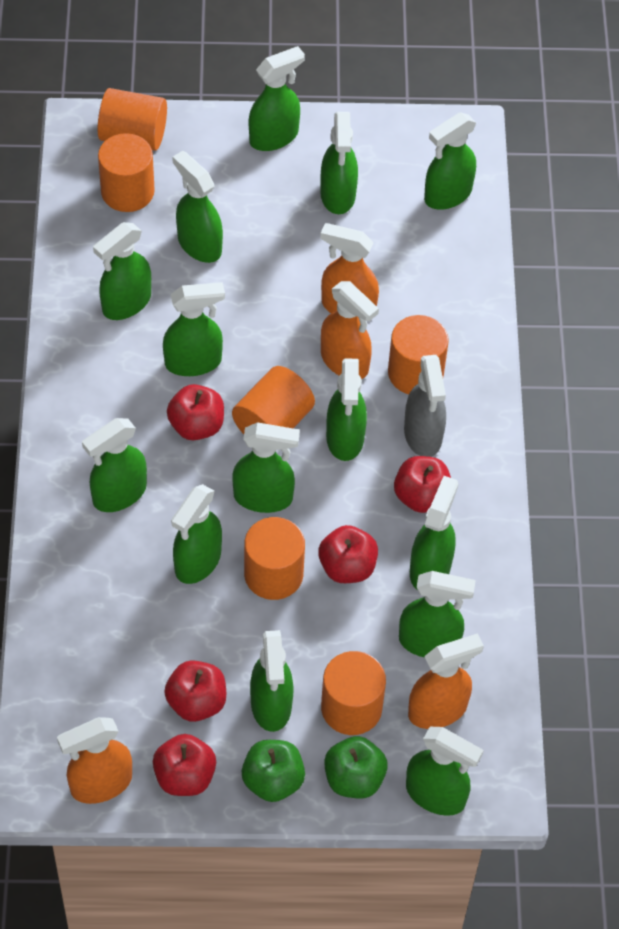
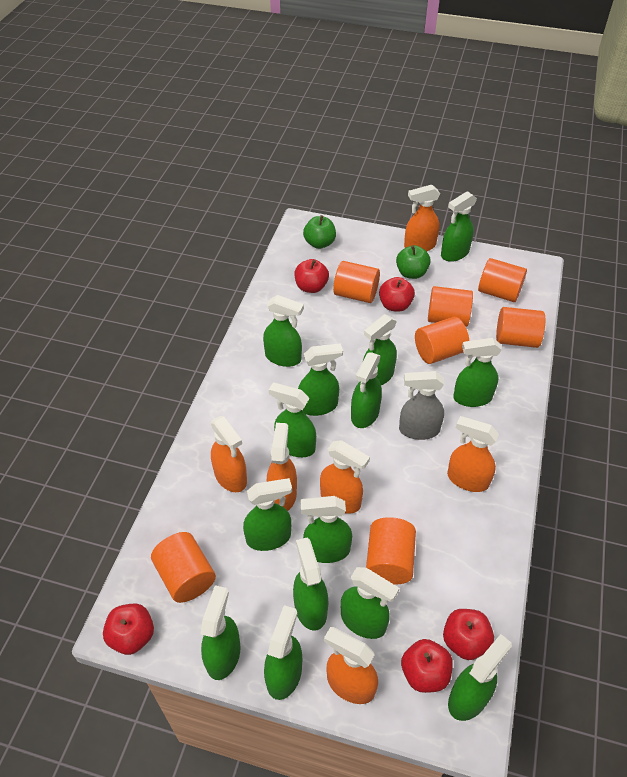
orange cylinder: [98,88,167,151] [98,133,155,212] [232,366,315,434] [244,517,305,600] [321,651,386,735] [388,315,449,394] = 6 -> [151,532,216,603] [333,261,380,303] [366,517,416,585] [415,317,469,364] [428,286,473,327] [478,258,527,302] [496,307,545,348] = 7
orange spray bottle: [57,717,132,804] [320,223,379,318] [321,281,379,379] [408,633,484,729] = 4 -> [211,416,247,492] [267,423,297,511] [320,440,370,514] [324,627,378,704] [404,185,440,252] [447,416,499,492] = 6

